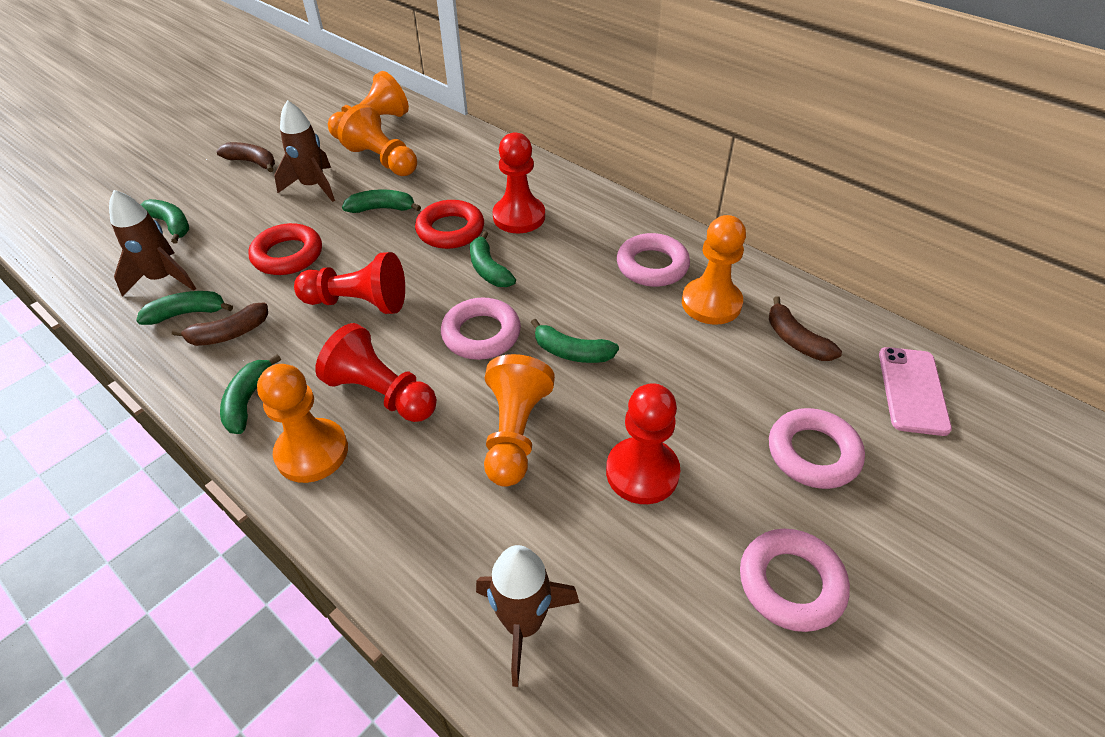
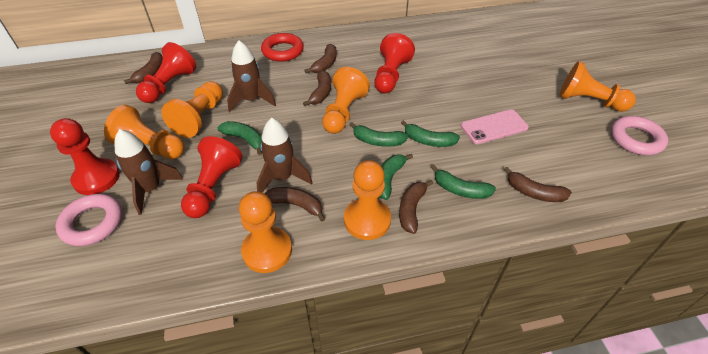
brown banana: [172,303,268,346] [216,142,275,172] [769,296,842,361] = 3 -> [124,52,162,84] [265,187,325,222] [303,70,331,106] [304,44,337,73] [399,180,434,234] [504,167,572,202] = 6
green banana: [136,291,233,325] [141,199,189,244] [220,354,281,434] [342,189,421,213] [470,231,516,287] [531,319,619,363] = 6 -> [217,121,262,155] [349,122,408,147] [379,154,413,200] [401,120,460,147] [431,165,496,199] = 5
orange pawn: [257,364,348,483] [328,71,409,140] [337,104,417,176] [484,354,555,487] [682,215,746,325] = 5 -> [104,105,185,159] [161,81,223,138] [239,191,292,273] [322,67,370,134] [344,160,391,240] [559,61,636,112] = 6
pink ring: [441,298,521,360] [617,233,690,287] [740,529,850,632] [769,408,865,489] = 4 -> [55,194,122,246] [611,116,668,155] = 2
red ring: [248,223,322,275] [415,200,484,249] = 2 -> [261,33,304,62] = 1

